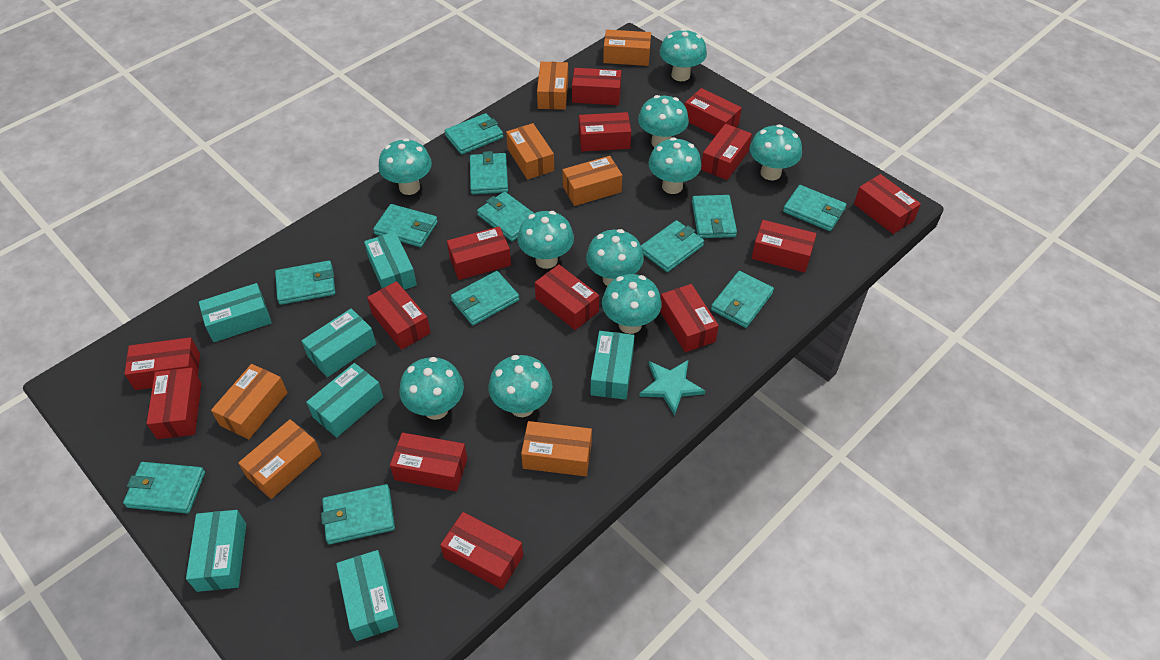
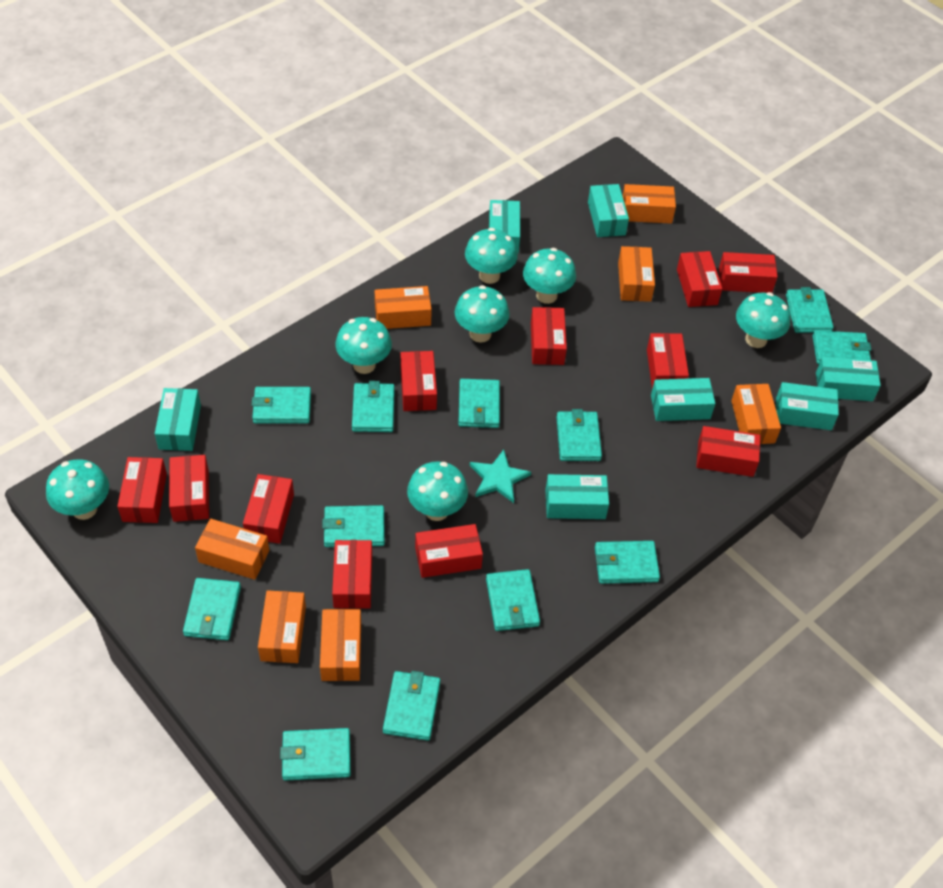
red box: [124,337,200,390] [146,368,201,439] [367,281,431,350] [390,432,467,491] [440,512,523,589] [447,226,511,280] [535,264,599,330] [572,68,621,105] [579,112,631,152] [660,284,719,352] [685,88,742,136] [701,124,752,180] [752,220,817,273] [854,174,921,234] = 14 -> [117,457,167,523] [169,455,209,522] [243,474,294,544] [332,540,372,609] [400,351,437,411] [415,524,483,578] [531,307,567,365] [647,333,689,389] [677,251,722,307] [696,426,760,477] [719,252,778,293] = 11
turquoise mushroom: [379,138,432,195] [399,357,464,420] [488,355,552,417] [517,211,574,269] [586,229,644,286] [602,274,662,334] [638,95,689,147] [648,137,701,194] [660,28,707,81] [750,124,802,180] = 10 -> [46,459,109,520] [335,317,392,374] [407,461,468,521] [455,285,510,343] [465,228,518,284] [523,248,576,304] [736,292,791,348] = 7

